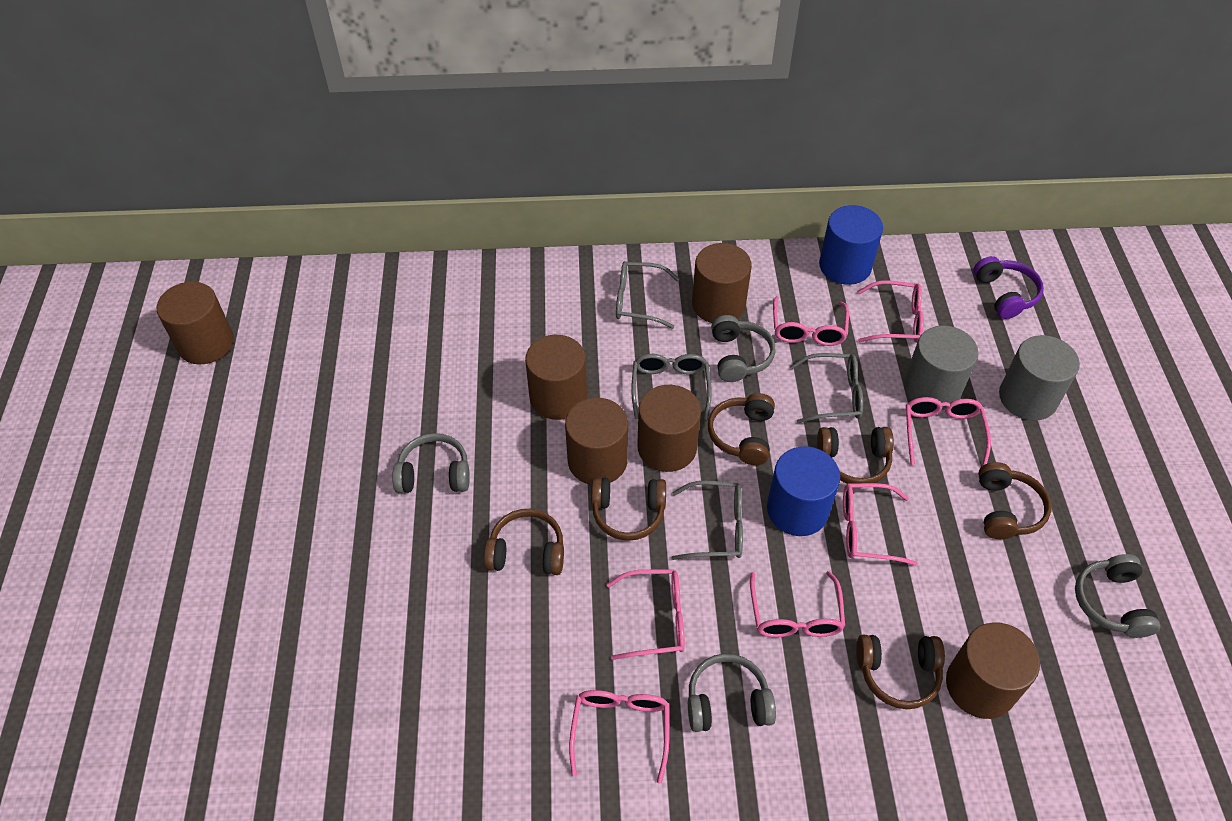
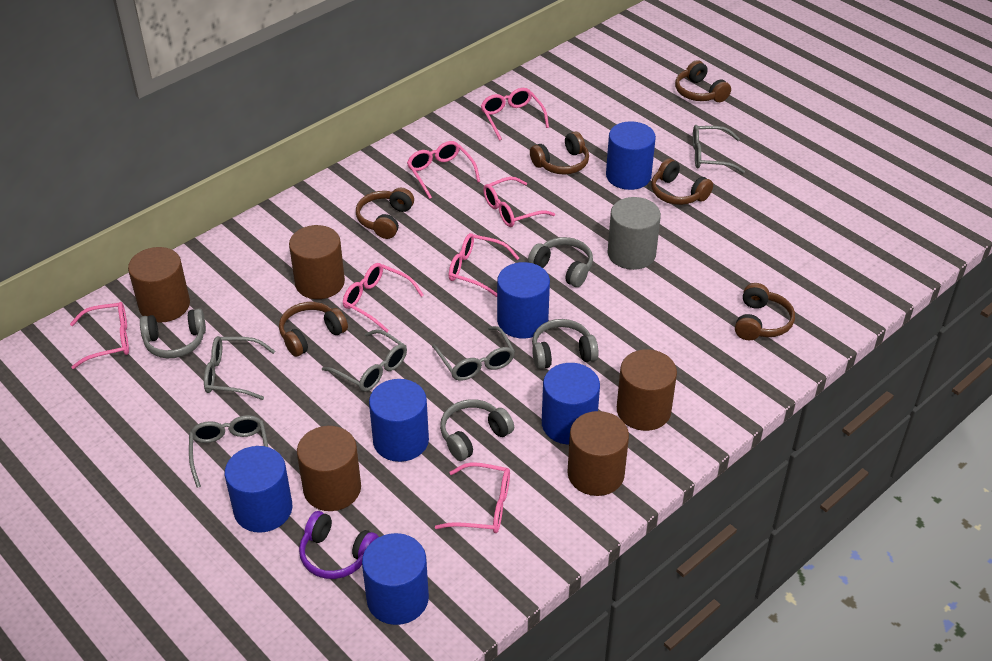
blue cylinder: [767,446,840,536] [819,205,883,285] = 2 -> [225,446,292,533] [362,533,429,625] [369,379,429,462] [497,262,550,339] [542,363,600,445] [606,121,656,190] = 6
brown cylinder: [157,282,234,365] [525,335,587,420] [565,398,628,485] [637,385,701,472] [692,243,752,323] [946,622,1040,719] = 6 -> [128,247,190,322] [289,225,345,299] [297,426,361,511] [567,411,629,496] [617,349,677,431] = 5
grey cylinder: [904,325,979,410] [999,335,1080,421] = 2 -> [608,197,661,270] = 1
grey glasses: [616,261,680,329] [631,354,712,420] [672,481,743,560] [790,353,863,423] = 4 -> [189,415,268,488] [204,336,275,400] [322,329,407,392] [432,326,515,381] [693,125,745,173] = 5

